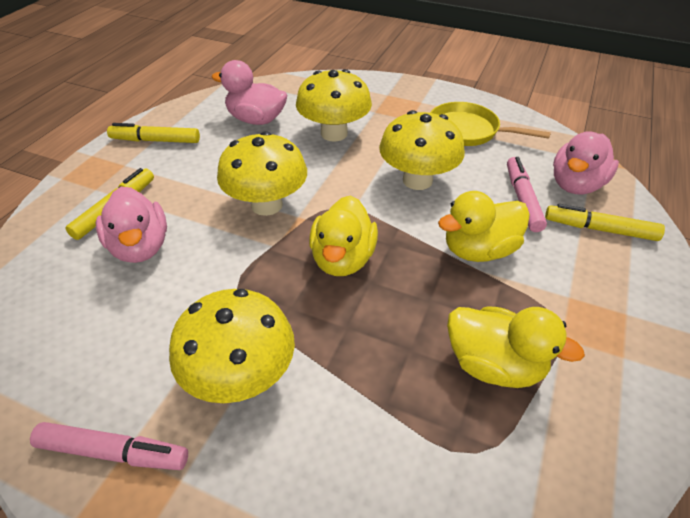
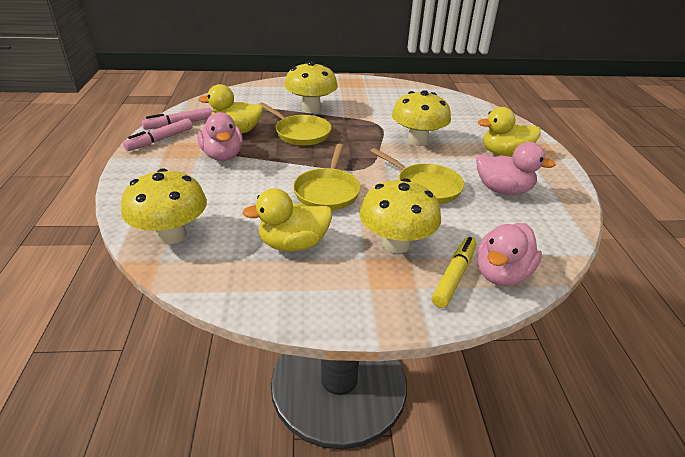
yellow marker: [65,168,154,240] [107,123,200,143] [545,204,665,241] = 3 -> [431,237,476,308] = 1
yellow pan: [430,102,551,146] = 1 -> [259,102,332,146] [293,144,361,210] [370,148,464,204] = 3

